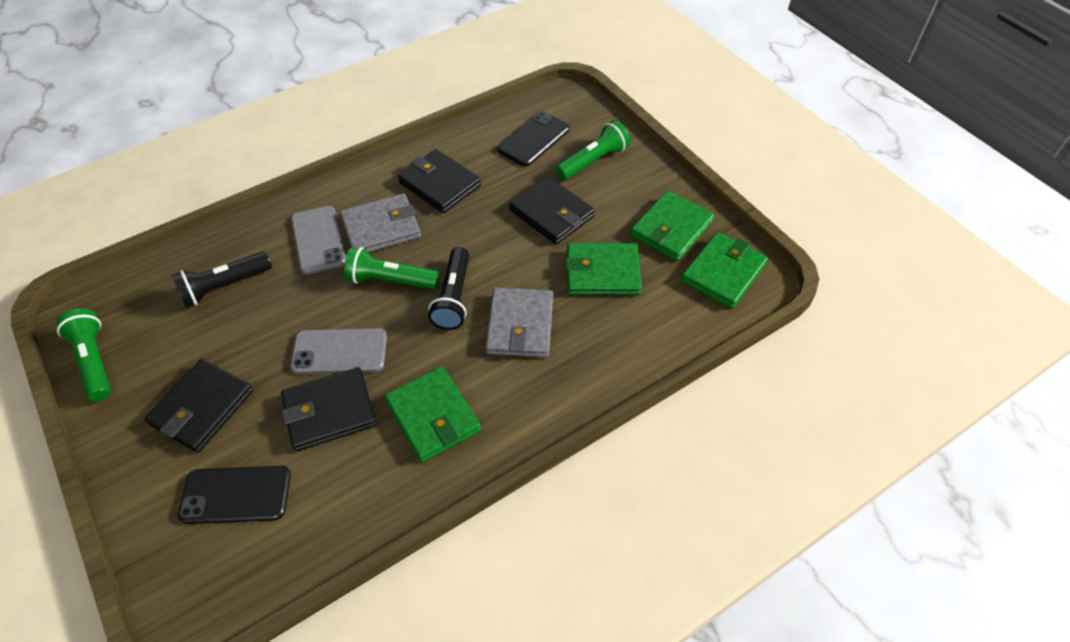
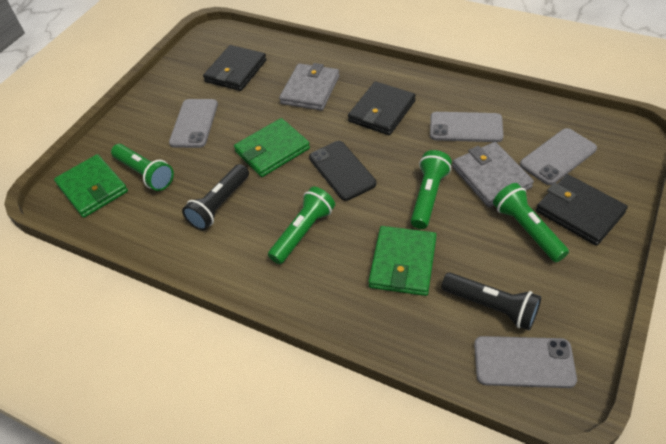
black phone: [178,466,291,524] [497,111,570,166] = 2 -> [309,141,376,201] = 1
black wallet: [145,359,253,453] [281,367,376,451] [398,149,481,213] [509,176,595,245] = 4 -> [203,45,267,91] [348,81,416,135] [536,174,628,246] = 3
green flashlight: [56,308,111,401] [344,247,439,289] [556,120,630,180] = 3 -> [111,144,174,191] [268,187,335,264] [411,150,452,229] [493,183,569,262] = 4
green wallet: [384,366,481,462] [565,243,642,295] [630,190,714,261] [681,232,768,309] = 4 -> [54,154,128,218] [234,118,310,177] [368,226,437,296] = 3
grey phone: [290,328,387,374] [291,206,346,275] = 2 -> [169,99,218,148] [430,112,504,142] [474,336,577,388] [520,128,597,185] = 4

